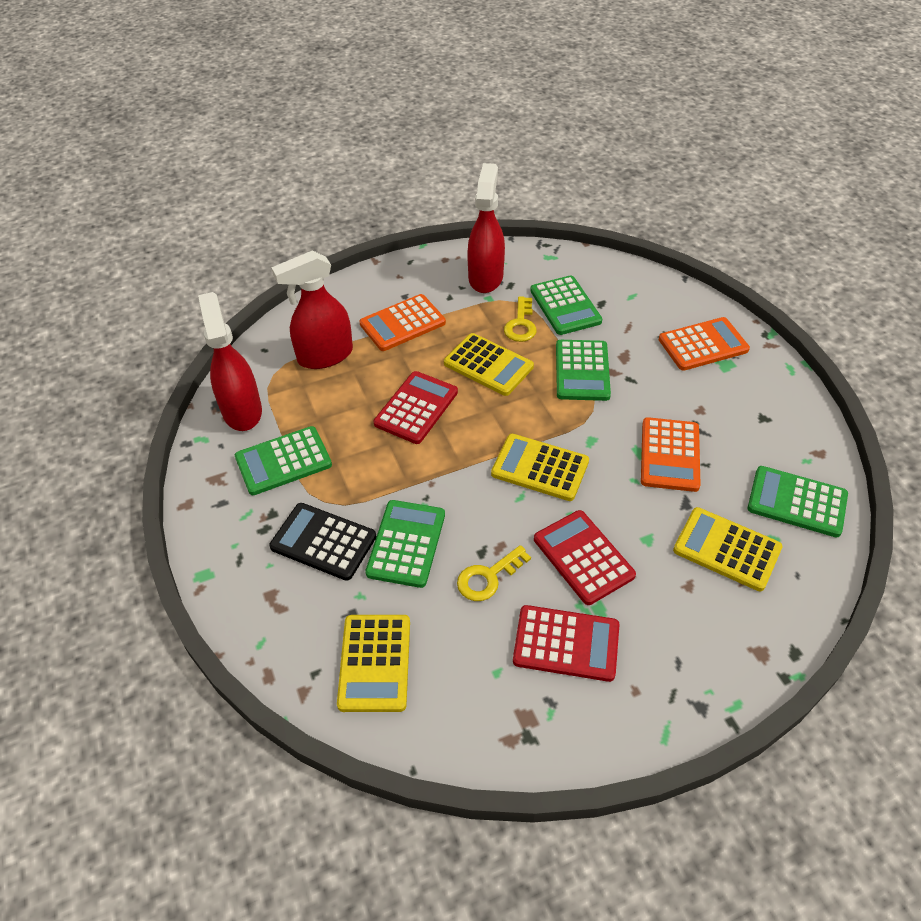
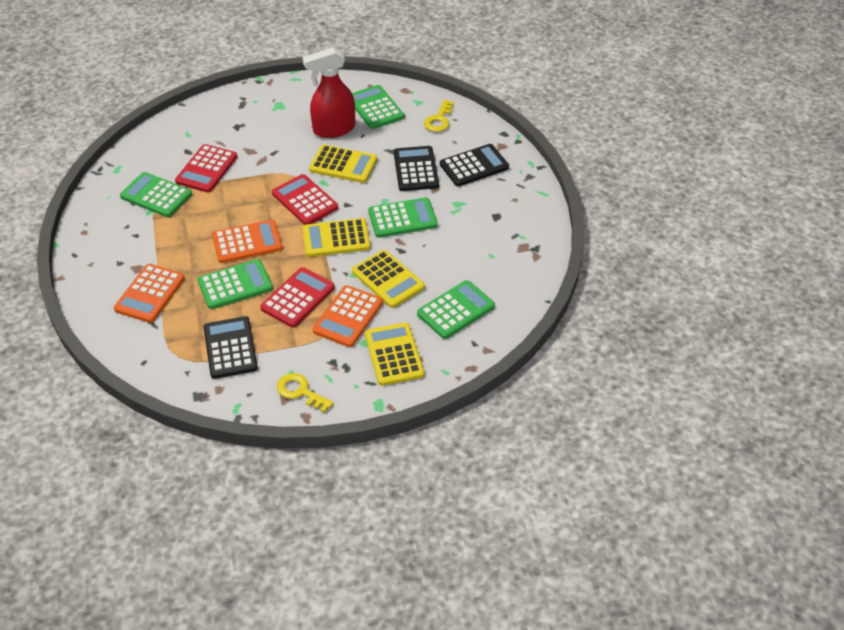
black calculator: [269,503,376,581] = 1 -> [204,316,258,379] [394,146,439,191] [440,144,509,186] = 3
red spray bottle: [198,292,262,431] [271,250,353,369] [467,163,505,293] = 3 -> [302,47,355,138] = 1

